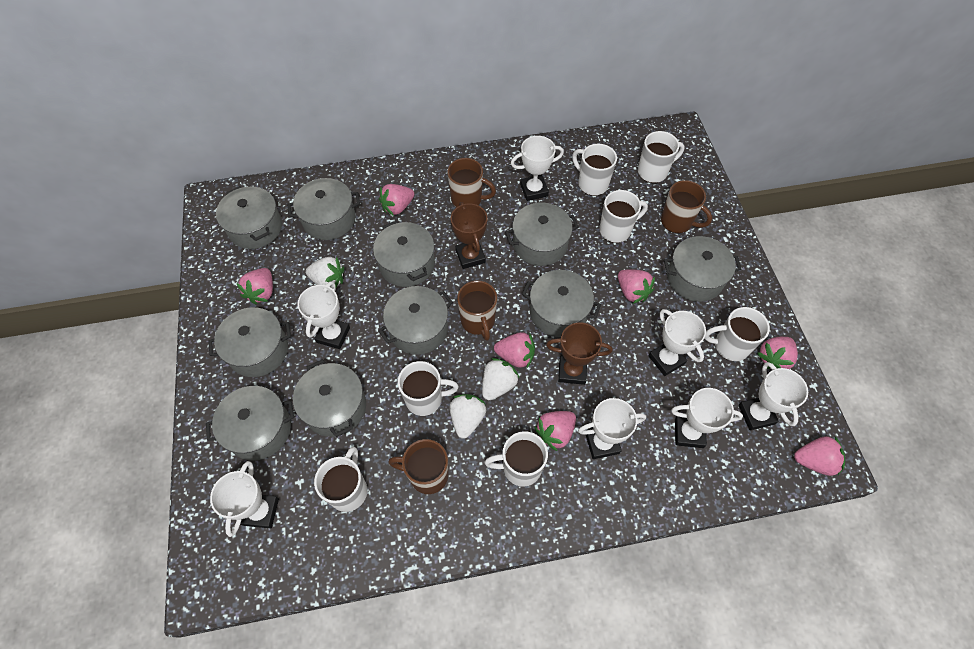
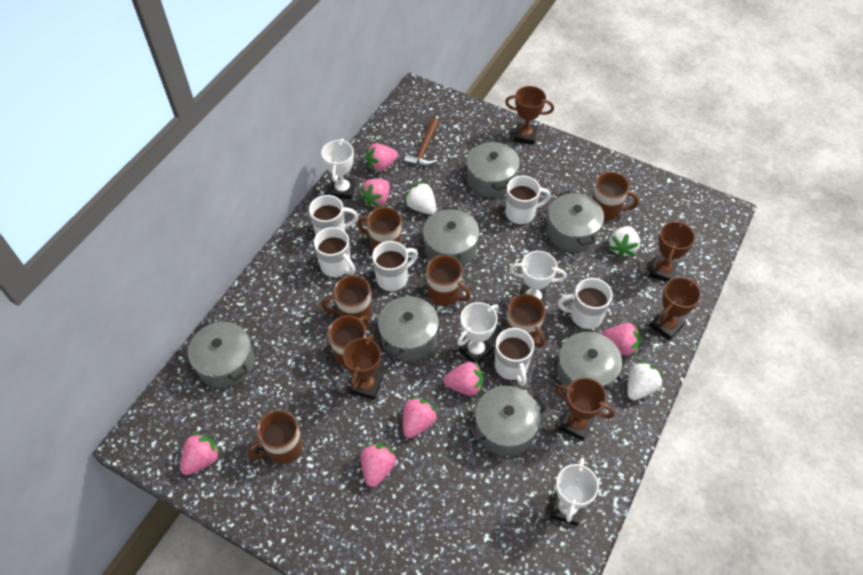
brown hammer: none = 0 -> [404,118,439,166] = 1
brown mug: [388,439,449,494] [447,158,496,207] [457,281,497,341] [661,180,712,233] = 4 -> [248,410,303,464] [321,275,371,323] [328,316,369,367] [357,207,402,250] [426,255,471,306] [506,294,546,348] [593,172,639,221] = 7
brown trophy: [451,202,487,269] [546,323,612,385] = 2 -> [343,334,383,400] [505,86,554,145] [555,378,615,441] [649,220,695,282] [650,277,701,341] = 5
grey pot: [206,386,294,461] [208,307,291,377] [216,186,282,249] [287,178,360,240] [293,359,366,437] [373,221,435,287] [378,286,453,355] [505,203,579,266] [522,270,601,337] [664,236,742,302] = 10 -> [188,322,254,388] [378,294,439,361] [423,207,480,266] [467,140,520,198] [468,386,546,456] [547,191,604,252] [557,332,624,393] = 7
white mug: [314,447,367,512] [398,361,459,416] [484,431,548,487] [572,144,617,196] [599,190,648,243] [638,131,685,183] [704,307,770,361] = 7 -> [309,195,358,235] [314,227,356,277] [372,241,418,291] [495,328,534,386] [505,176,551,225] [558,278,613,329] = 6
white trophy: [210,461,279,537] [297,281,350,349] [511,136,564,201] [578,398,646,459] [648,309,706,376] [671,388,743,448] [738,362,808,430] = 7 -> [321,139,355,199] [457,302,499,365] [509,251,567,306] [550,458,599,526] = 4

